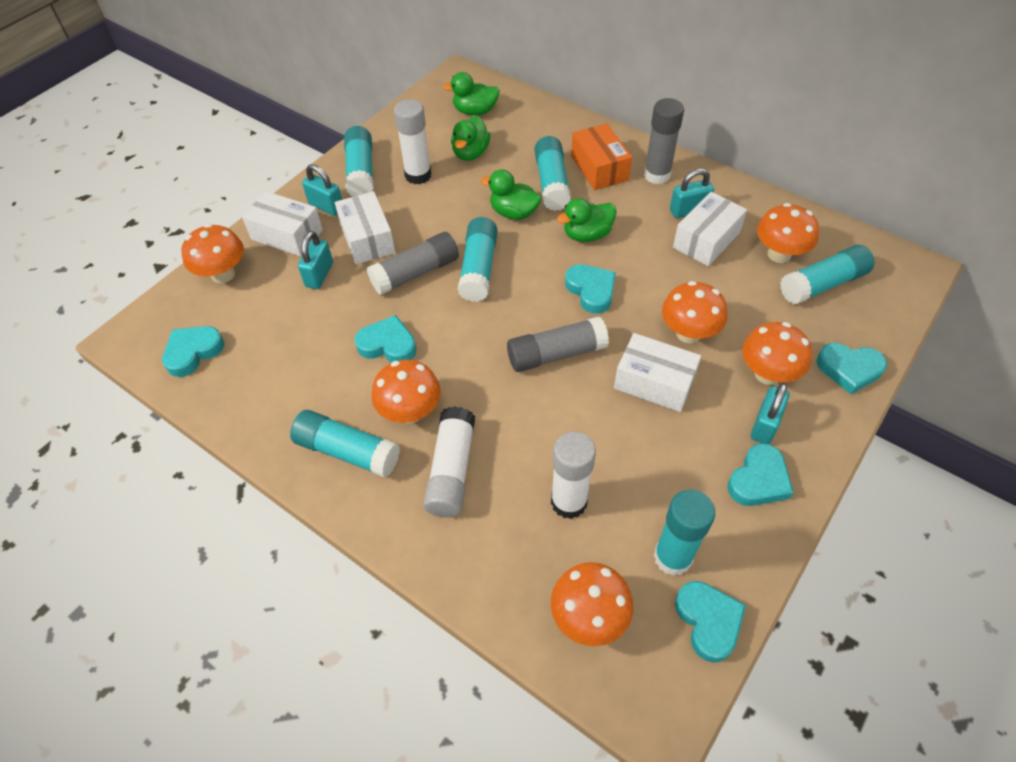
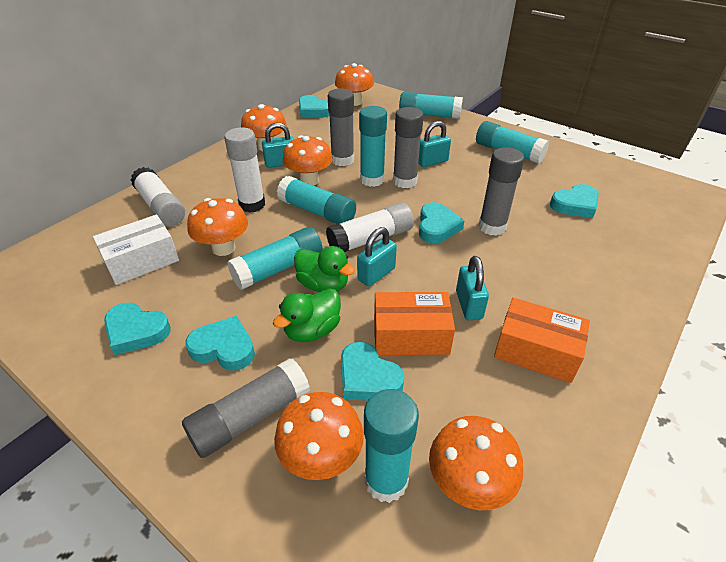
green duck: [443,72,500,116] [451,116,490,161] [481,169,542,220] [557,198,617,242] = 4 -> [273,288,341,342] [294,246,355,292] = 2
grey glue stick: [367,232,459,295] [507,316,609,372] [644,98,684,184] = 3 -> [182,358,310,458] [328,89,354,166] [393,107,424,188] [479,147,525,236] = 4
orange box: [571,123,632,190] = 1 -> [374,292,455,355] [494,298,590,383] = 2
white box: [242,191,323,256] [335,191,395,264] [614,333,701,412] [673,192,747,266] = 4 -> [93,215,179,285] = 1

